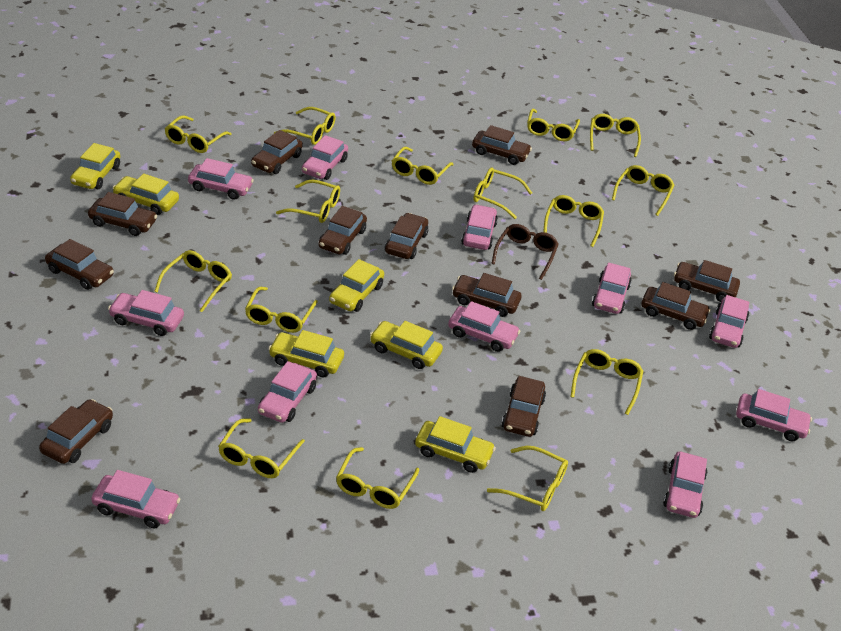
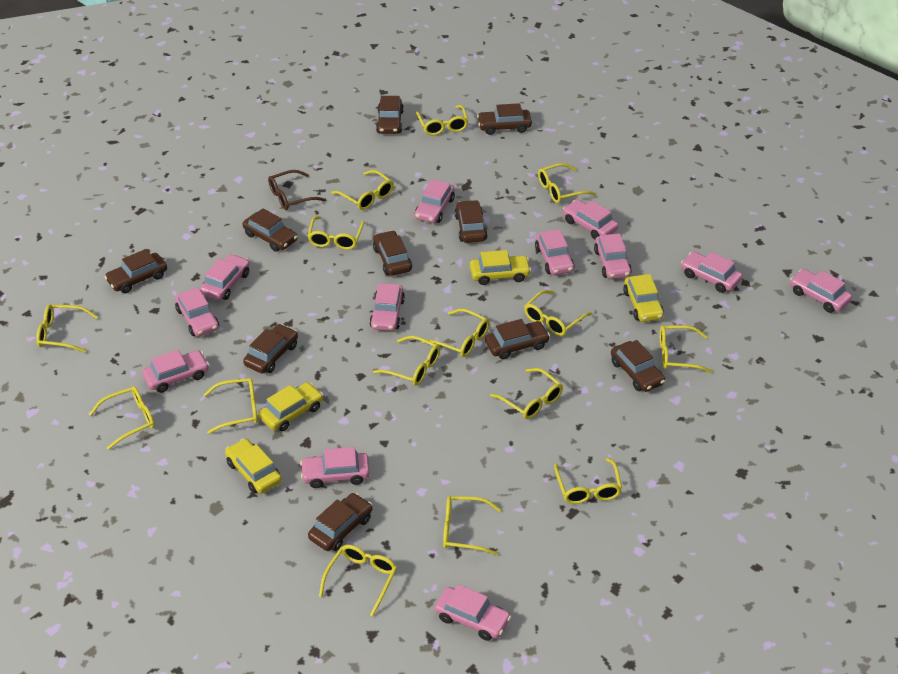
brown car: [39,399,113,464] [45,239,114,290] [88,192,157,236] [251,130,303,174] [318,206,367,255] [385,213,428,259] [452,273,521,317] [472,125,532,165] [502,376,546,437] [641,282,711,330] [674,260,740,302] = 11 -> [104,249,167,293] [243,208,298,252] [243,324,298,374] [308,493,372,551] [373,230,412,276] [376,96,404,134] [455,200,488,243] [477,103,532,135] [485,319,550,360] [611,340,665,392] = 10
pink car: [91,470,180,528] [108,290,184,336] [188,158,254,200] [258,361,317,423] [302,135,348,180] [448,301,520,352] [461,204,498,250] [592,262,632,314] [663,451,707,518] [709,295,749,348] [736,389,812,441] = 11 -> [142,350,209,393] [175,287,219,337] [200,254,250,300] [300,447,370,488] [369,283,405,331] [415,179,455,223] [435,584,511,641] [535,229,574,275] [563,199,618,240] [594,233,632,279] [681,251,742,293] [790,269,852,313] = 12
yellow car: [70,143,120,189] [113,173,179,215] [268,330,344,378] [329,259,384,312] [370,321,443,369] [415,416,496,473] = 6 -> [225,438,282,494] [258,382,323,431] [470,250,531,285] [623,274,664,322] = 4

